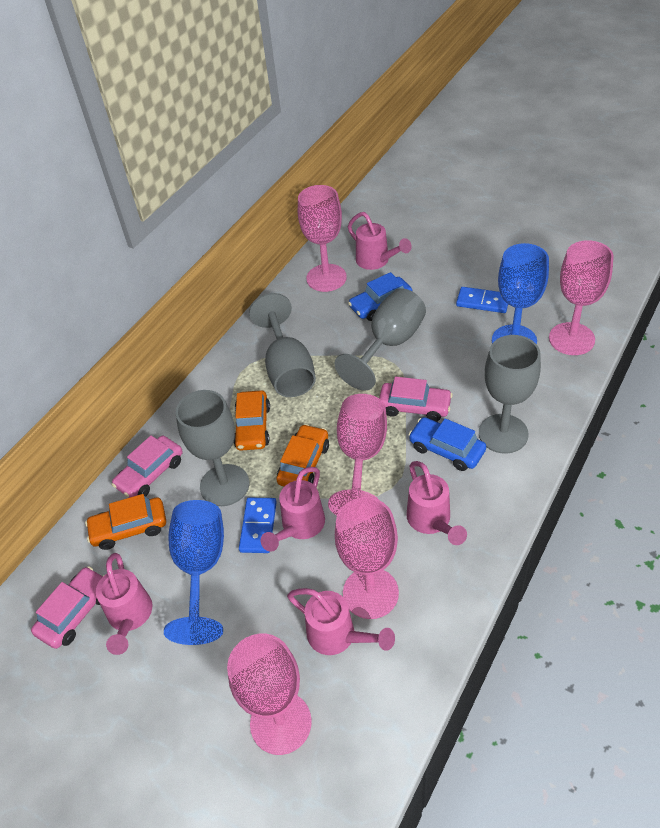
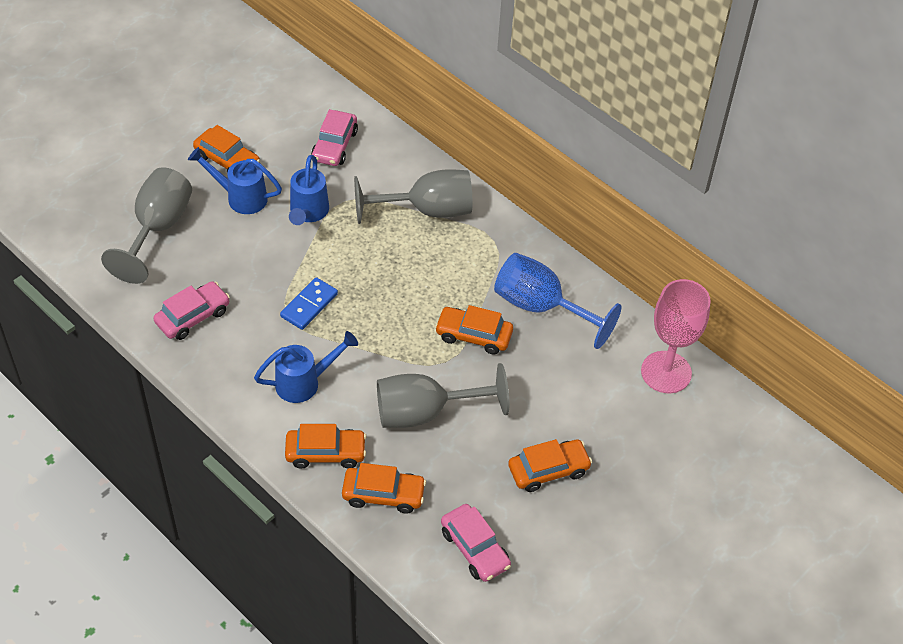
blue car: [348,272,413,321] [408,417,486,471] = 2 -> none = 0
blue domino: [239,498,277,553] [456,287,508,313] = 2 -> [280,277,338,330] = 1
blue goblet: [164,500,224,645] [492,243,549,344] = 2 -> [494,253,622,349] = 1
blue watering can: none = 0 -> [188,147,282,214] [254,331,358,403] [289,155,329,225] = 3
grey goblet: [176,390,249,506] [249,293,316,397] [335,288,426,391] [479,335,541,454] = 4 -> [101,167,192,284] [354,169,472,224] [377,363,509,428] = 3
orange car: [85,494,166,550] [233,390,270,451] [276,424,329,487] = 3 -> [193,125,260,173] [285,424,367,469] [342,463,426,514] [435,305,513,355] [508,439,592,492] = 5
pink goblet: [227,634,312,755] [298,185,347,292] [328,394,387,515] [335,497,399,619] [549,240,614,355] = 5 -> [641,279,711,393] = 1
pink watering can: [96,553,152,655] [261,467,325,552] [287,588,395,655] [348,212,412,270] [406,461,467,545] = 5 -> none = 0

